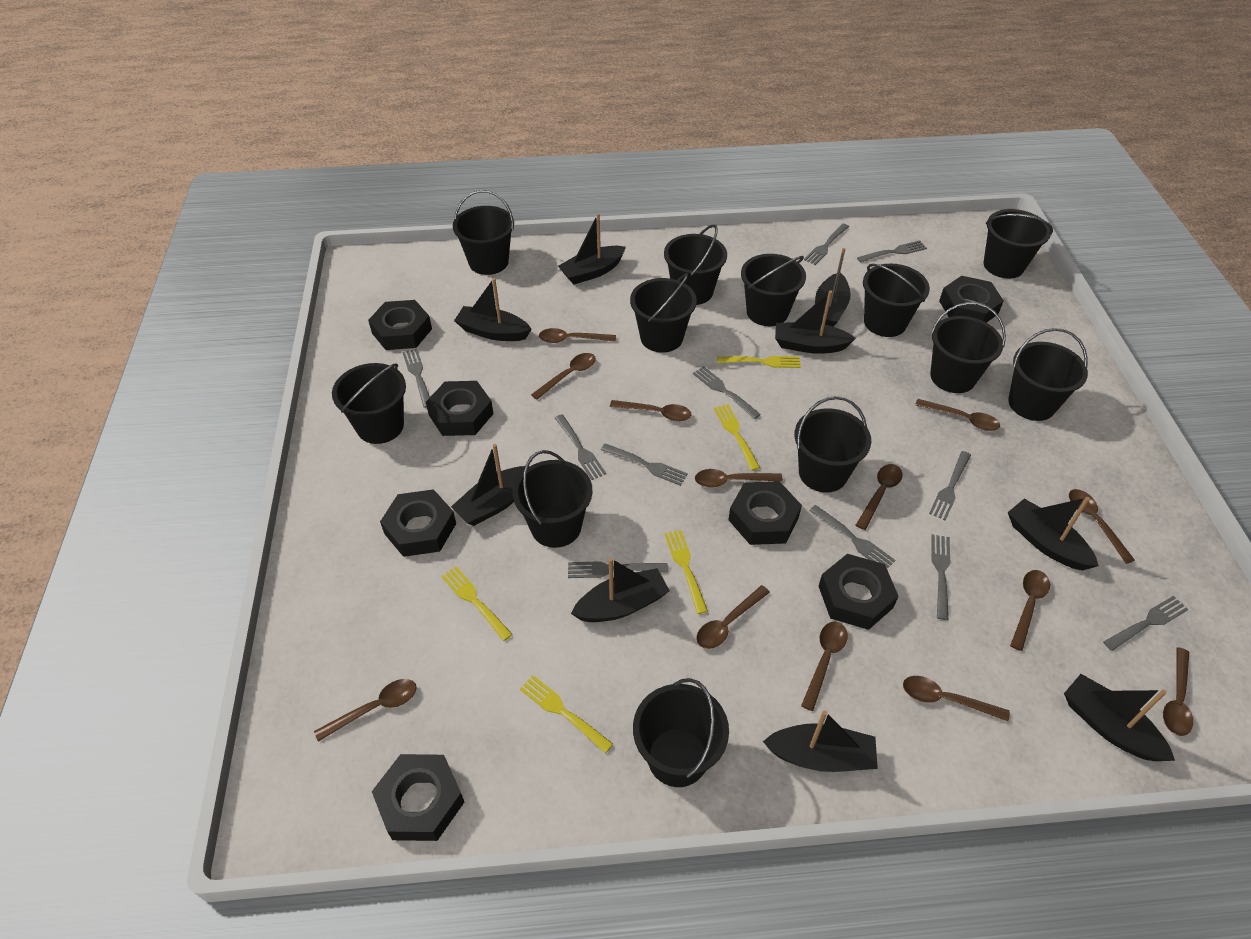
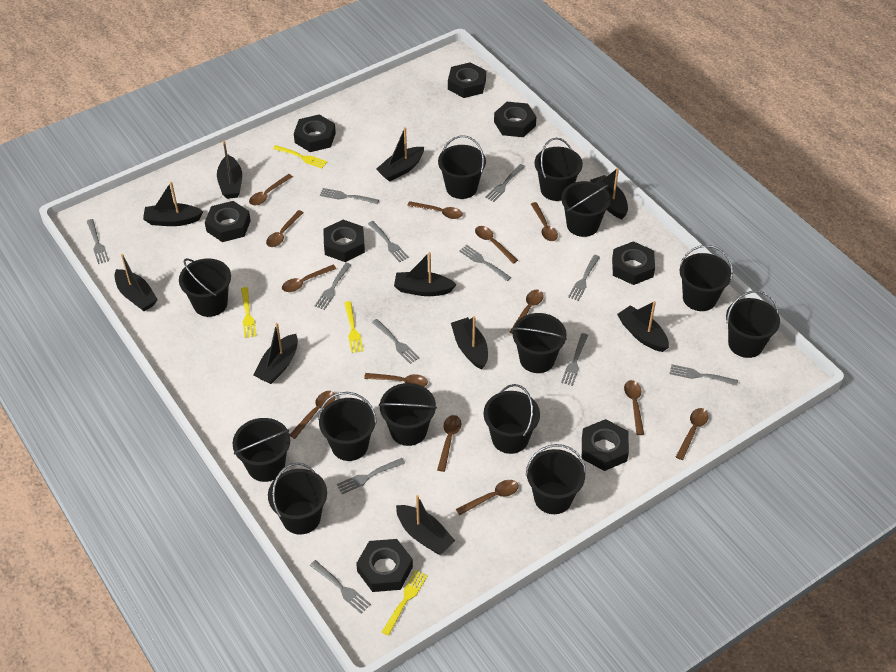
black boat: [451,444,530,526] [454,278,532,341] [558,213,626,284] [571,558,670,622] [763,710,878,772] [775,290,856,354] [815,248,851,326] [1008,497,1099,571] [1064,674,1175,761] = 9 -> [114,254,158,311] [143,182,203,226] [217,140,242,199] [253,323,298,384] [376,127,424,182] [394,252,457,296] [396,495,455,555] [451,316,488,369] [590,168,628,219] [617,301,669,352] = 10
black bucket: [332,363,406,444] [453,190,514,275] [513,450,592,548] [630,273,697,353] [633,678,729,787] [664,224,727,305] [741,254,806,326] [795,396,871,493] [863,264,930,337] [930,302,1006,393] [984,209,1053,279] [1008,328,1088,421] = 12 -> [179,258,231,317] [232,418,290,482] [268,463,327,534] [318,392,377,461] [379,383,437,446] [438,136,486,199] [484,384,540,454] [512,313,567,373] [526,444,586,514] [535,138,583,201] [561,181,611,237] [680,245,733,311] [726,291,780,358] = 13
black nut: [368,300,432,350] [372,754,464,841] [380,489,456,557] [426,381,494,436] [729,481,802,545] [818,554,899,630] [939,276,1004,323] = 7 -> [205,201,251,242] [294,114,336,152] [323,220,365,262] [356,539,413,592] [448,62,486,98] [494,102,536,137] [582,419,629,471] [612,241,655,285] = 8
grey fork: [402,349,430,408] [555,414,606,480] [568,561,668,578] [601,443,688,486] [693,366,761,419] [804,224,849,265] [809,505,895,568] [857,241,927,263] [929,451,971,521] [931,534,950,620] [1103,596,1189,651] = 11 -> [87,219,109,264] [310,560,371,614] [315,263,351,310] [320,188,379,204] [337,458,405,494] [368,221,409,262] [372,319,420,364] [459,245,511,281] [485,164,525,202] [561,333,588,386] [568,255,600,301] [670,364,738,386] = 12
yellow fork: [441,566,513,641] [520,675,613,753] [664,530,708,614] [714,404,760,471] [717,356,801,368] = 5 -> [241,287,256,338] [273,145,327,168] [344,301,363,353] [382,570,428,636] = 4

